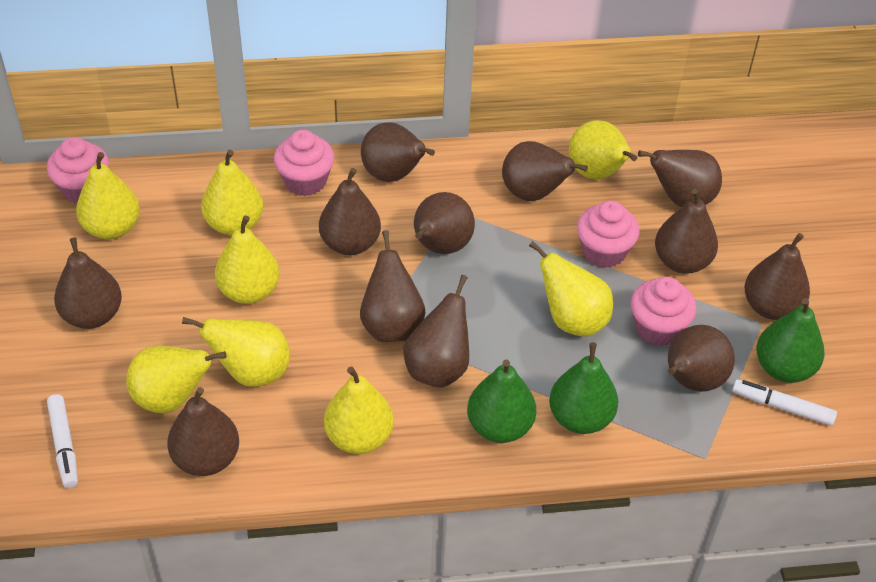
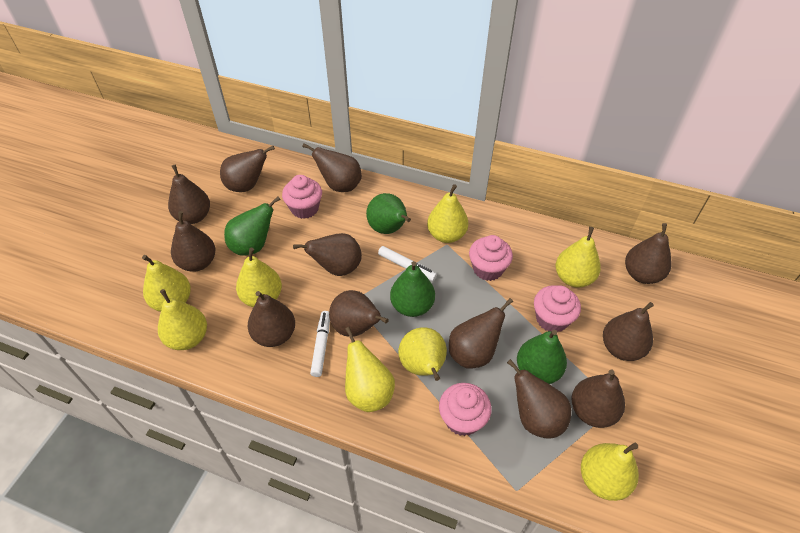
green pear: [467,360,536,443] [549,342,618,434] [757,298,825,383] = 3 -> [224,196,281,256] [366,193,411,234] [390,261,435,317] [517,330,567,384] = 4

